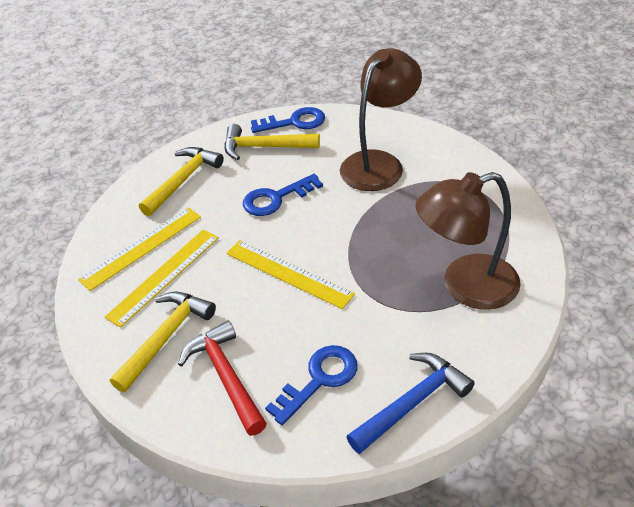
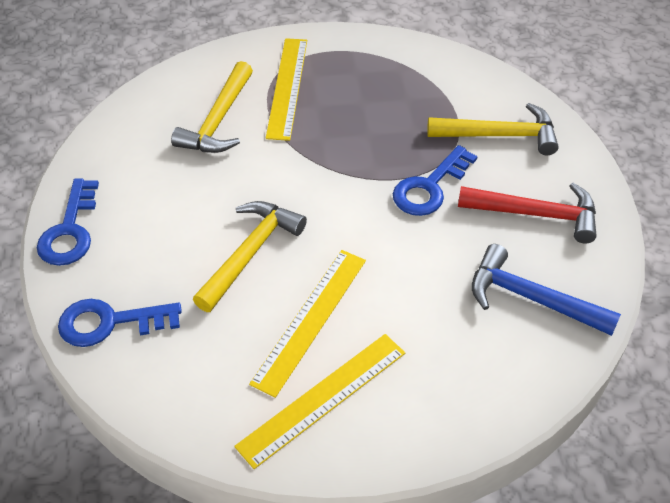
brown lamp: [340,48,422,191] [415,172,521,310] = 2 -> none = 0

